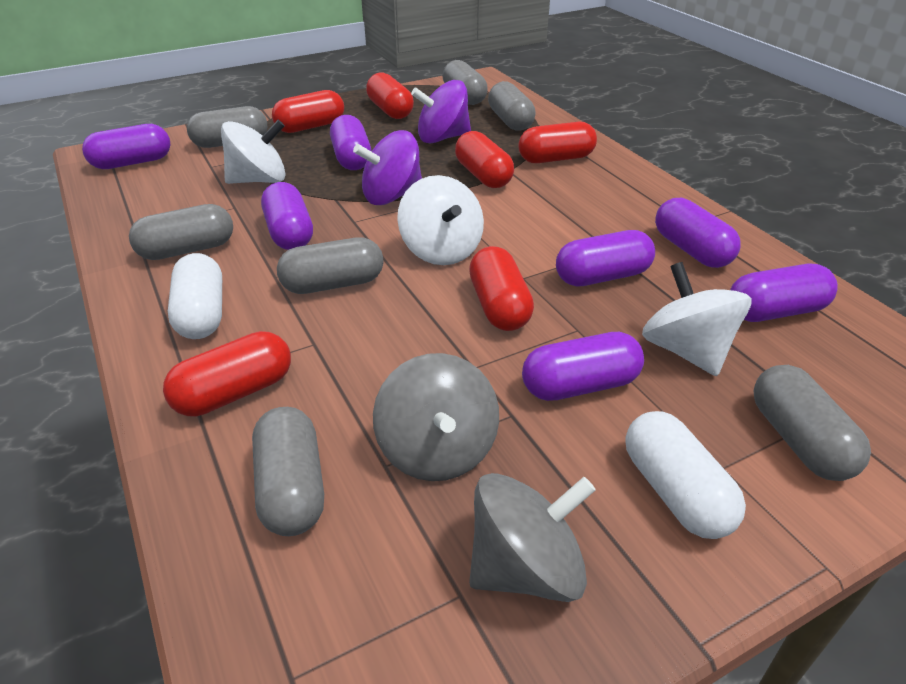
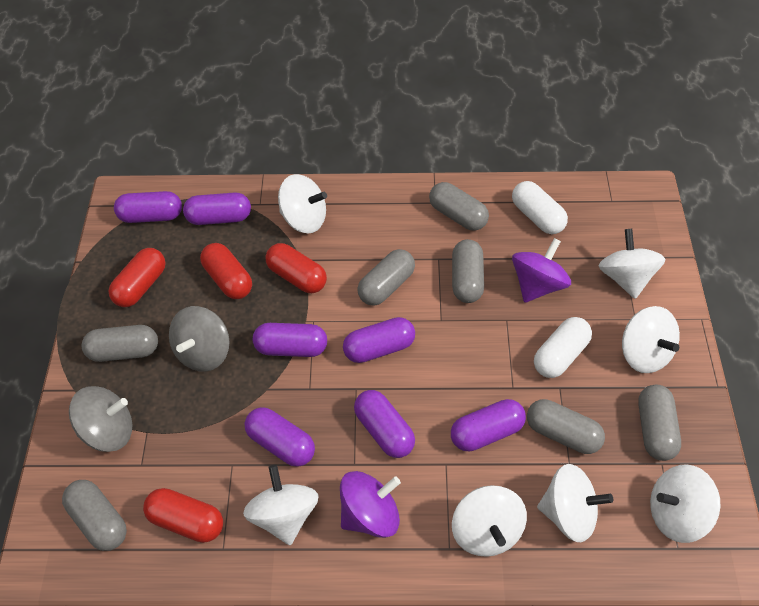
red capsule: [163,331,291,417] [272,90,344,133] [366,73,414,119] [455,131,514,188] [469,246,534,331] [518,122,597,163] = 6 -> [108,248,166,307] [143,488,223,543] [200,243,252,299] [266,243,327,293] = 4
white spinning top: [221,120,286,184] [397,175,484,265] [642,262,752,376] = 3 -> [243,465,319,545] [278,174,327,233] [452,485,527,557] [537,464,613,542] [599,229,666,299] [622,306,680,373] [650,464,721,543] = 7

